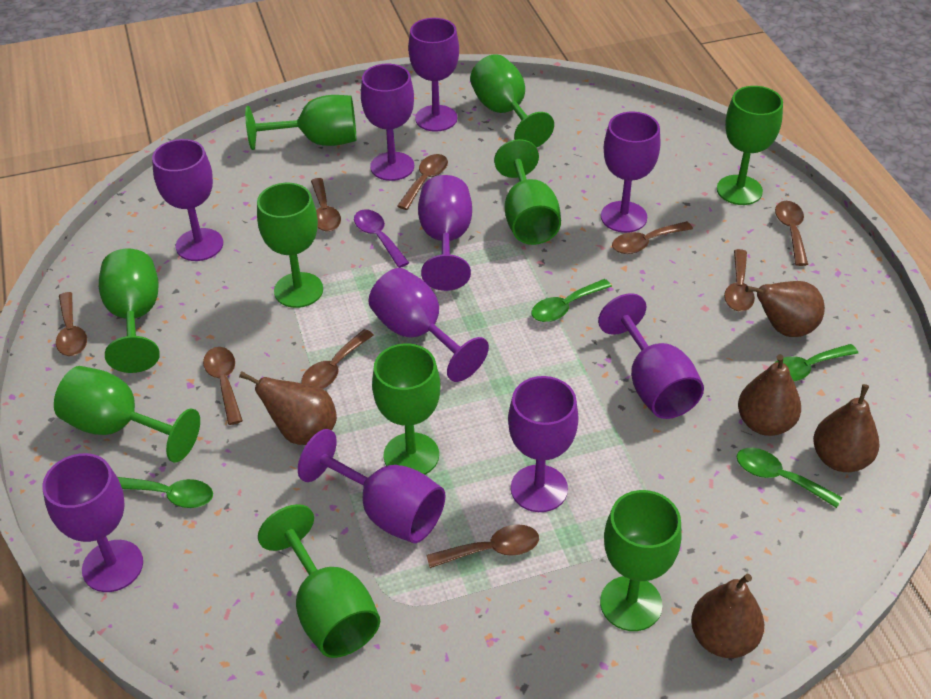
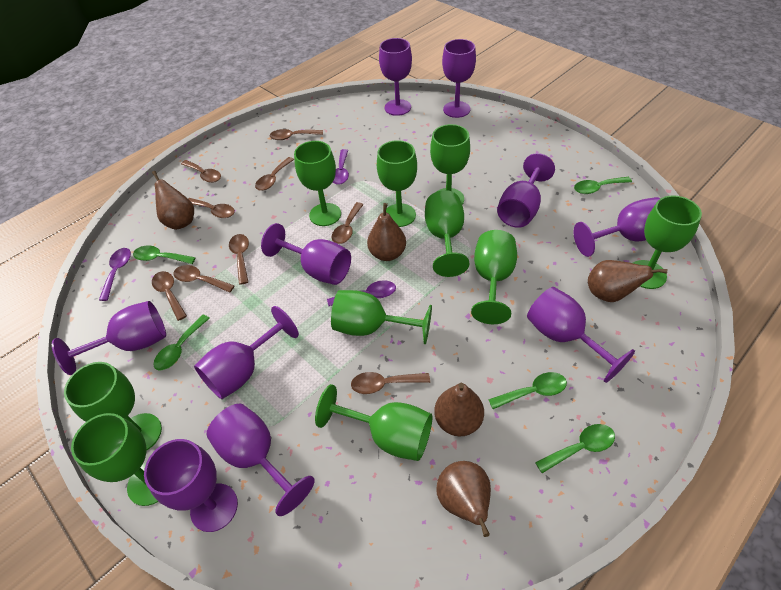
green spoon: [117,477,213,508] [531,279,612,322] [737,448,842,508] [775,344,858,382] = 4 -> [133,245,196,264] [153,315,210,371] [488,372,567,409] [535,424,615,473] [574,177,632,194] = 5
purple spoon: [354,209,409,268] = 1 -> [99,248,131,301] [327,280,396,306] [333,149,349,185] = 3

